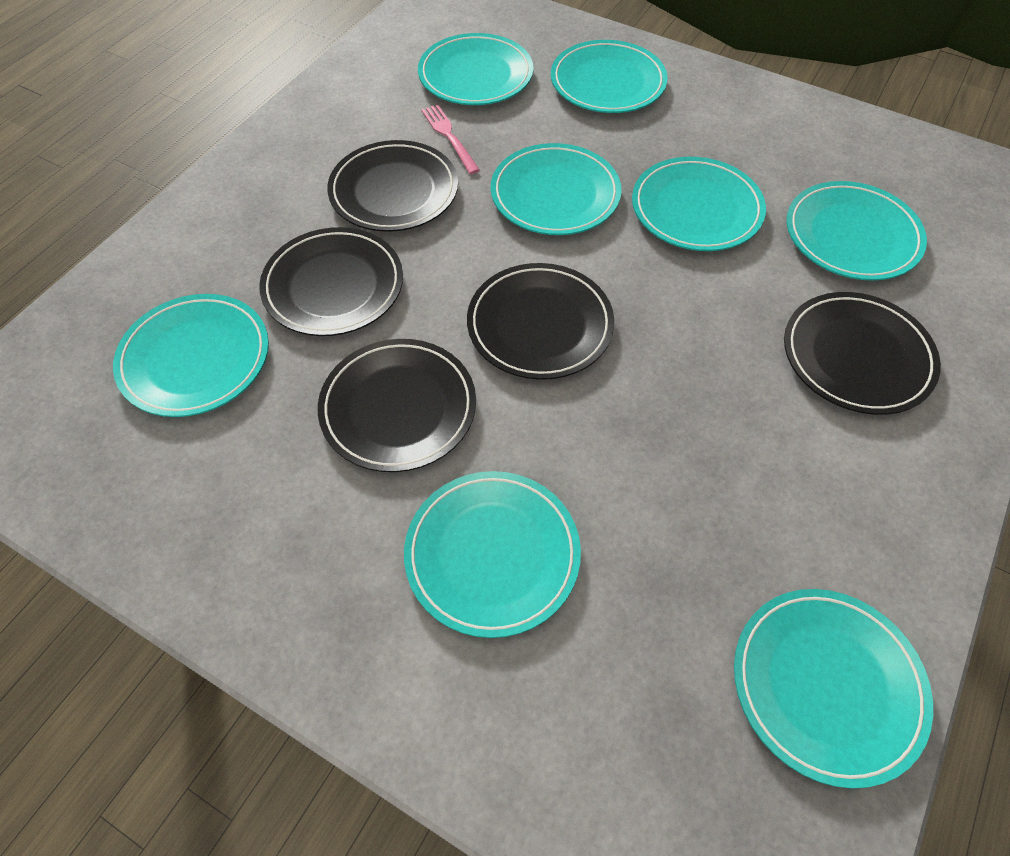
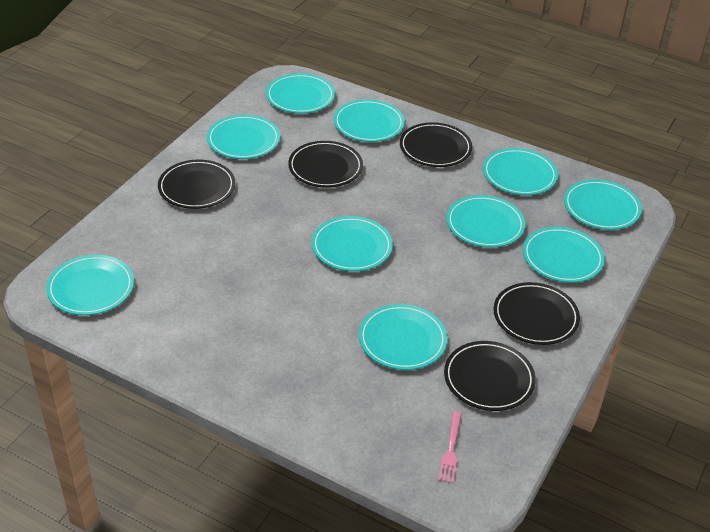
turquoise plate: [113,294,269,417] [404,471,581,638] [418,33,533,105] [491,143,622,235] [551,40,668,113] [632,157,766,251] [734,589,933,789] [786,181,927,281] = 8 -> [46,255,134,315] [207,115,280,159] [266,73,335,113] [312,216,393,271] [334,99,405,142] [359,304,447,370] [446,195,525,248] [483,148,558,195] [523,227,605,283] [564,179,642,230] = 10

